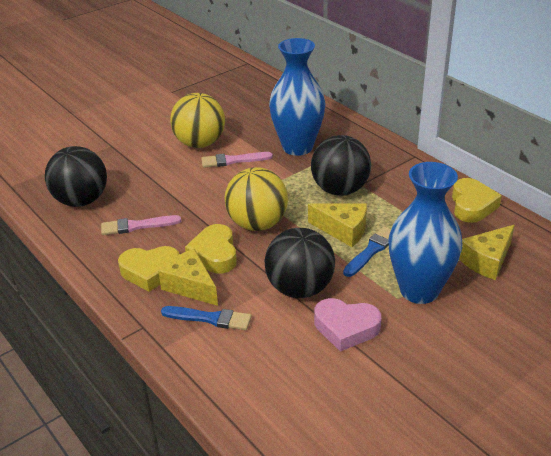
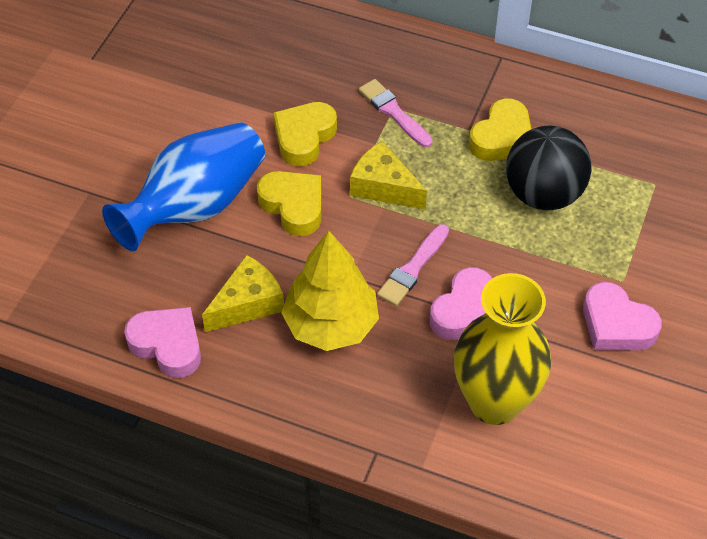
black ball: [45,146,107,207] [264,228,335,298] [311,135,371,196] = 3 -> [506,126,591,210] = 1
blue brush: [161,306,252,330] [343,226,391,277] = 2 -> none = 0
blue vase: [269,38,326,156] [388,162,462,304] = 2 -> [102,122,265,251] = 1
pink heart: [314,298,381,352] = 1 -> [124,307,201,378] [430,267,492,340] [583,282,662,350] = 3
yellow ball: [170,93,225,148] [225,167,288,231] = 2 -> none = 0
yellow cheese: [158,249,218,306] [308,204,367,247] [459,225,515,280] = 3 -> [202,255,284,332] [350,141,427,210] = 2
yellow tree: none = 0 -> [282,231,379,351] = 1
yellow vase: none = 0 -> [454,273,551,425] = 1

